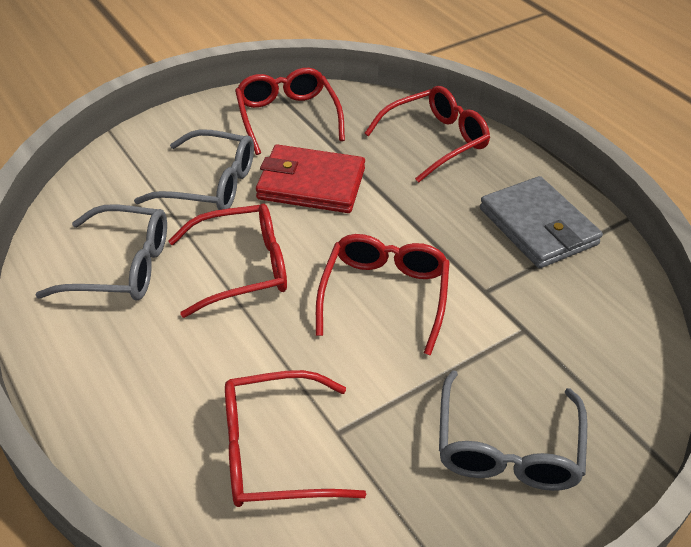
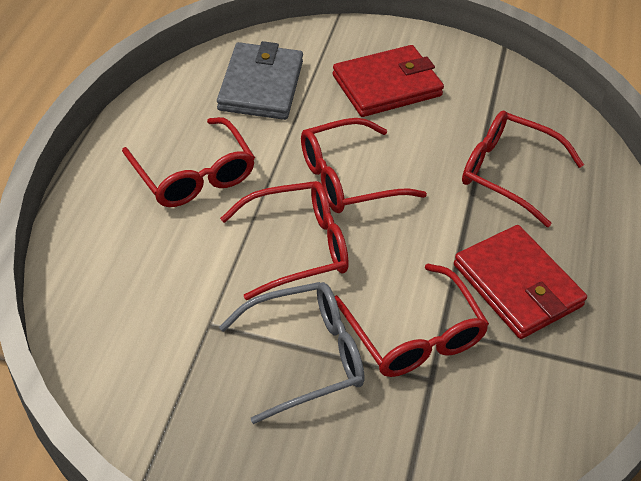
grey glasses: [35,204,167,301] [134,129,254,210] [439,370,587,491] = 3 -> [219,282,364,424] = 1
red wallet: [256,144,365,213] = 1 -> [333,45,444,117] [454,225,587,339] = 2

